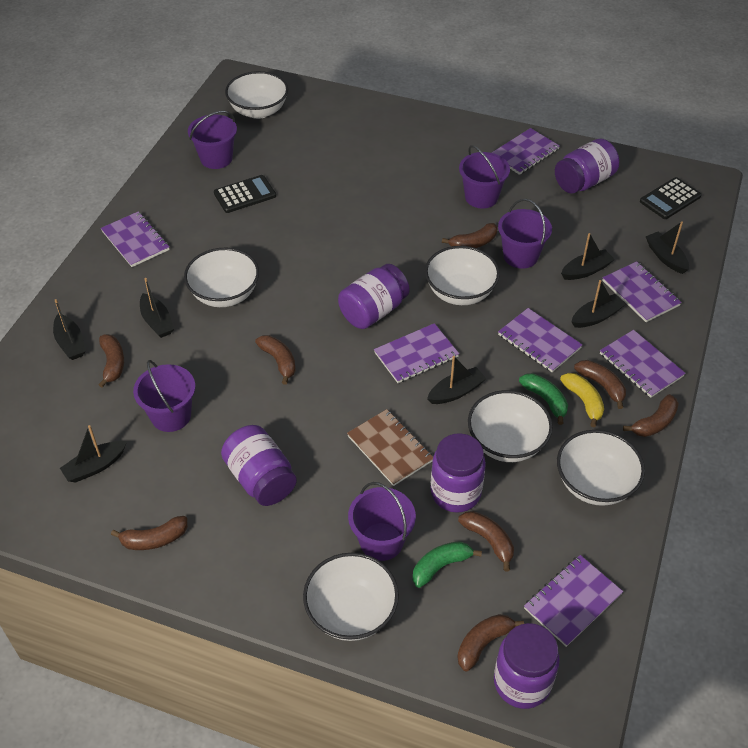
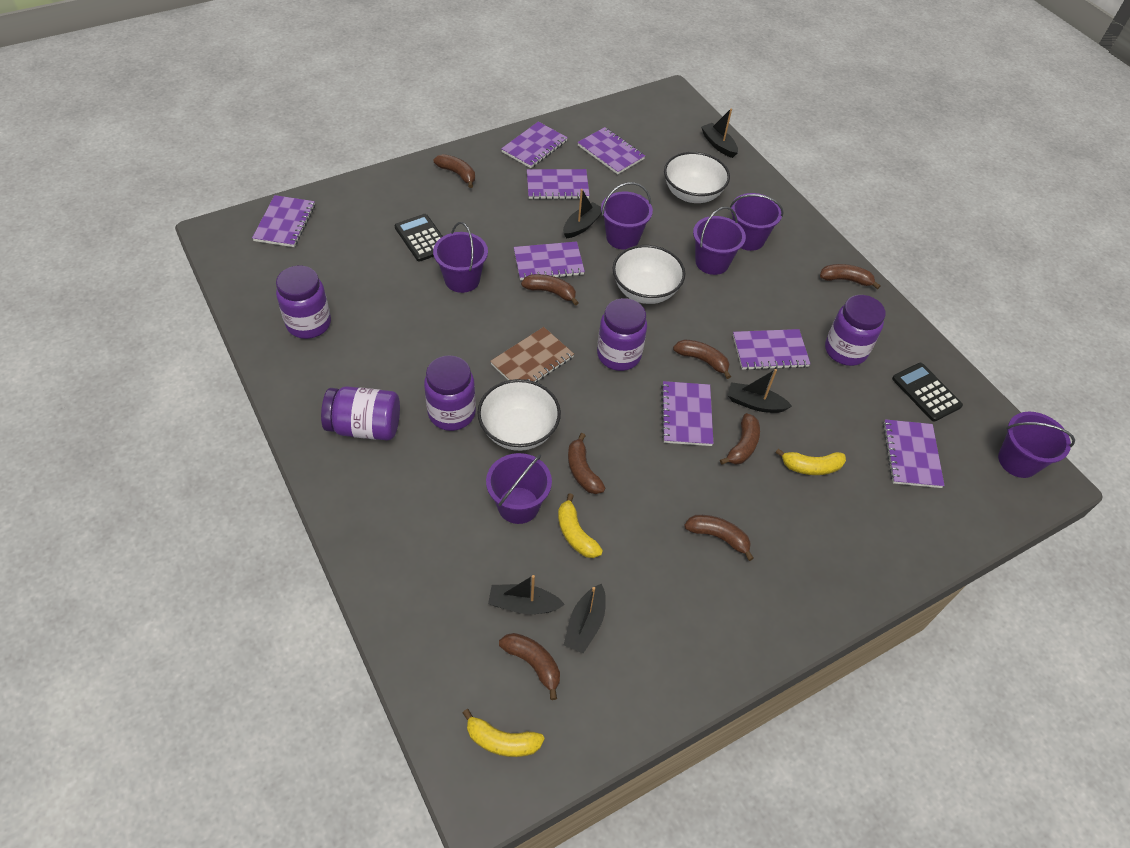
black boat: [53,299,86,360] [60,425,127,483] [140,278,174,338] [427,356,486,404] [561,233,615,280] [572,280,626,328] [646,222,689,274] = 7 -> [488,575,565,614] [563,189,602,238] [564,584,606,653] [701,108,738,158] [728,369,792,413] = 5
green banana: [412,541,482,588] [519,373,568,425] = 2 -> none = 0
purple bucket: [133,360,195,432] [188,111,237,169] [348,482,416,561] [459,145,510,208] [498,199,552,269] = 5 -> [433,222,488,293] [486,453,552,524] [601,182,653,250] [693,206,746,275] [730,193,784,251] [998,412,1075,478] = 6
purple notebook: [101,211,169,267] [374,323,459,383] [492,128,560,175] [498,308,582,372] [524,555,623,647] [600,330,686,398] [602,261,682,322] = 7 -> [252,195,315,247] [501,122,568,168] [514,241,585,280] [527,169,590,200] [577,127,645,174] [661,381,714,446] [733,329,810,370] [883,419,945,488] = 8
white bowl: [184,248,259,307] [225,71,288,119] [303,553,399,641] [425,246,500,305] [468,390,553,462] [557,430,645,506] = 6 -> [477,379,561,451] [613,245,685,304] [664,152,730,203] = 3
yellow banana: [560,373,604,427] = 1 -> [463,709,545,757] [558,493,603,558] [775,448,846,475] = 3

